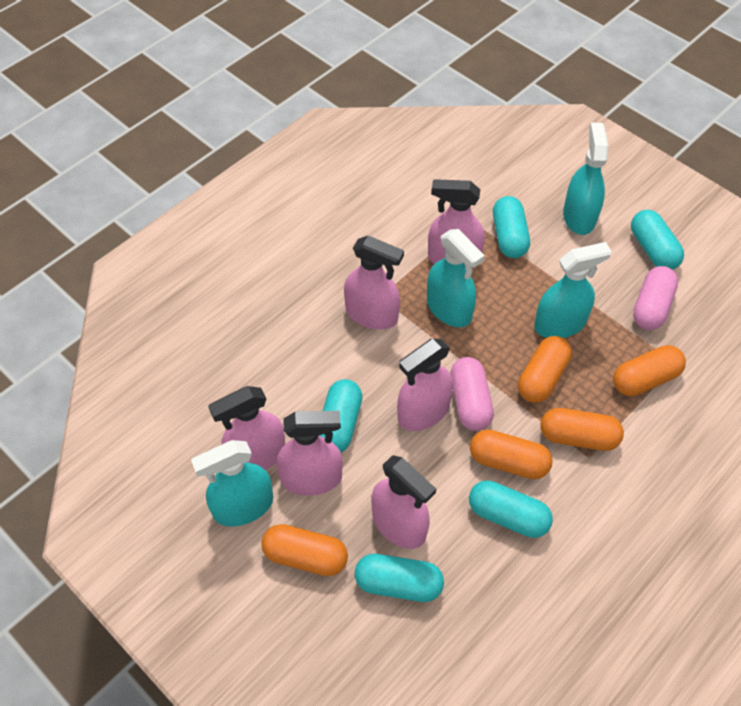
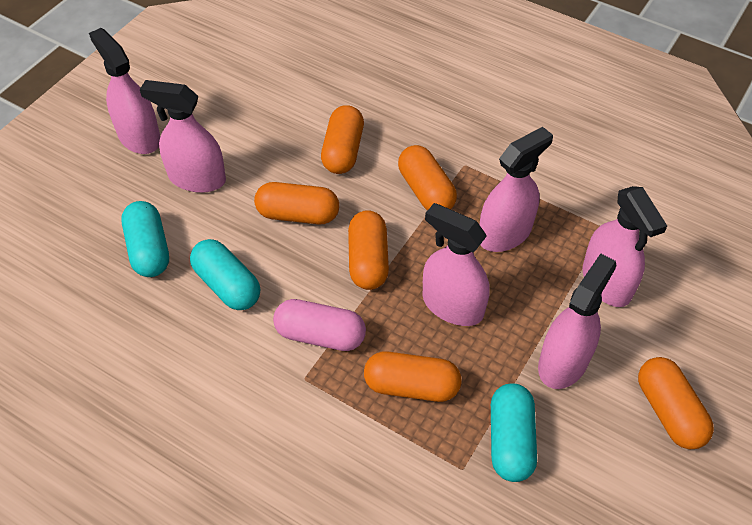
orange capsule: [261,524,348,576] [470,429,553,479] [518,336,572,403] [541,408,624,451] [613,345,686,396] = 5 -> [254,182,339,224] [321,105,364,174] [348,210,389,290] [364,351,462,402] [398,145,457,211] [638,357,714,449] = 6
pink capsule: [450,357,494,431] [633,266,678,330] = 2 -> [273,299,366,351] = 1
turquoise capsule: [319,379,362,452] [355,554,444,602] [469,481,553,538] [493,196,530,258] [631,210,684,270] = 5 -> [121,201,169,277] [190,239,260,310] [491,383,537,482] = 3
turquoise spray bottle: [191,440,273,527] [427,229,485,327] [534,242,612,338] [563,123,608,235] = 4 -> none = 0

